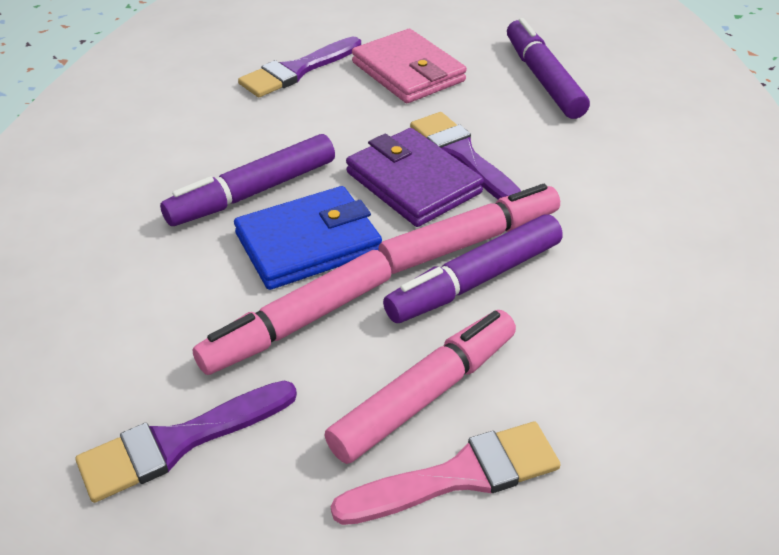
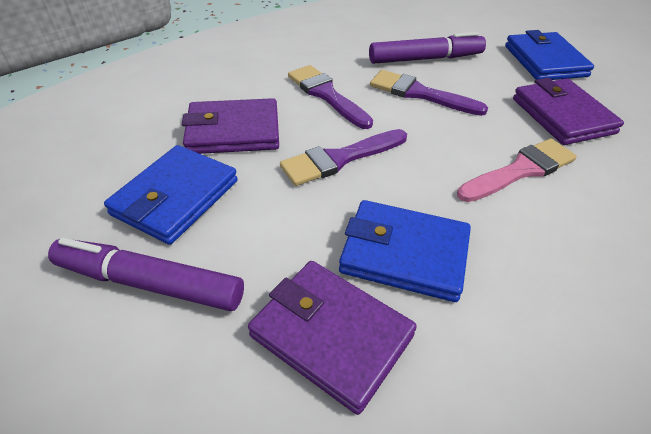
blue wallet: [234,186,382,290] = 1 -> [104,145,238,245] [339,200,471,302] [505,30,594,80] = 3
pink marker: [192,250,391,375] [325,310,516,464] [379,184,560,274] = 3 -> none = 0
pink wallet: [352,29,467,103] = 1 -> none = 0
purple marker: [160,134,335,226] [383,215,563,323] [507,18,590,119] = 3 -> [48,238,244,311] [369,32,486,64] = 2
purple wallet: [346,128,484,227] = 1 -> [182,98,279,154] [248,261,417,415] [513,78,624,145] = 3

